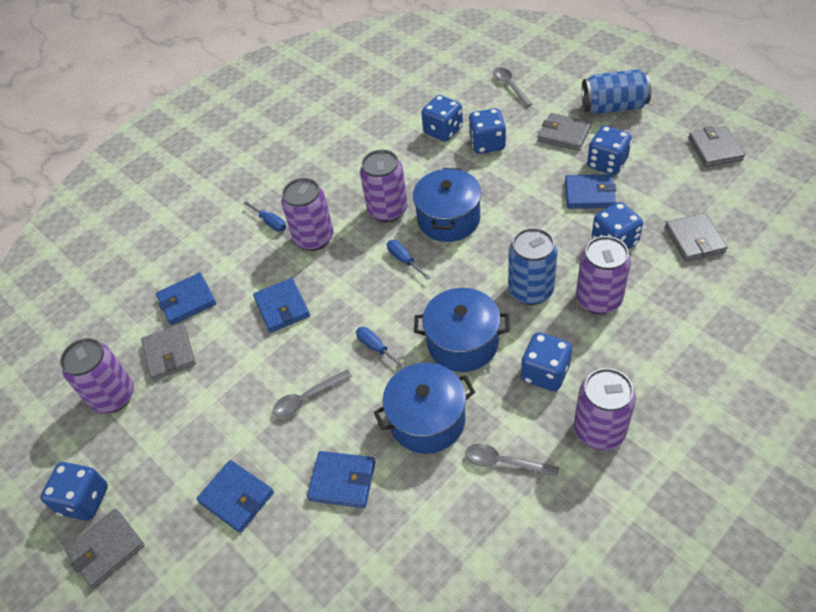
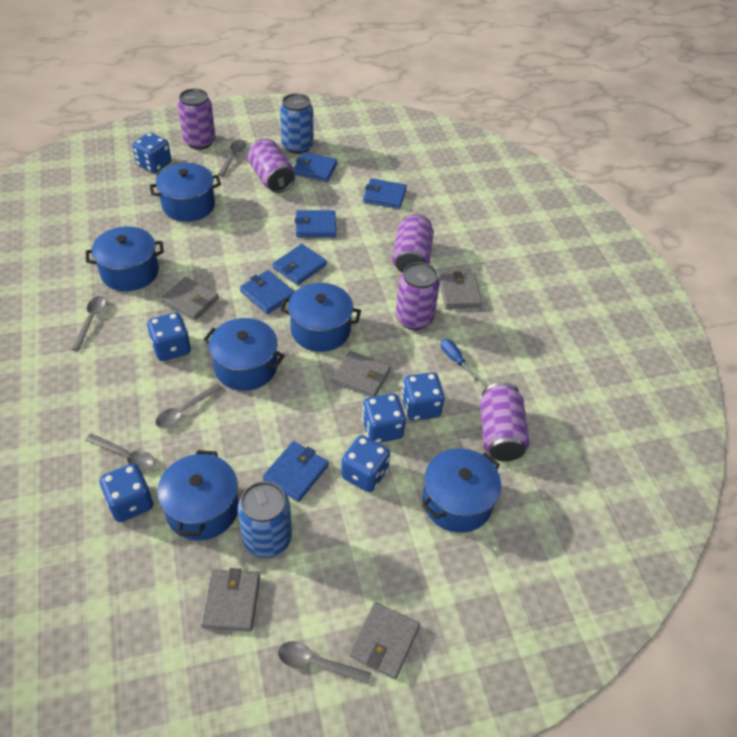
blue pot: [374,363,475,454] [413,168,481,242] [414,288,510,372] = 3 -> [86,226,164,291] [149,163,221,222] [157,450,239,540] [203,318,285,391] [280,283,361,352] [422,448,501,533] = 6
blue screwdriver: [243,201,286,232] [356,327,406,369] [387,240,430,280] = 3 -> [441,339,479,382] = 1
blue wallet: [156,273,216,325] [196,460,274,533] [253,278,310,333] [307,451,375,508] [565,174,616,209] = 5 -> [240,270,295,314] [263,441,328,502] [273,244,327,285] [293,152,337,182] [295,210,336,237] [363,178,407,209] = 6
grey spoon: [273,369,352,417] [465,443,559,477] [493,67,532,107] = 3 -> [71,296,107,351] [85,433,155,471] [156,383,223,428] [217,140,246,176] [278,641,371,684] = 5

